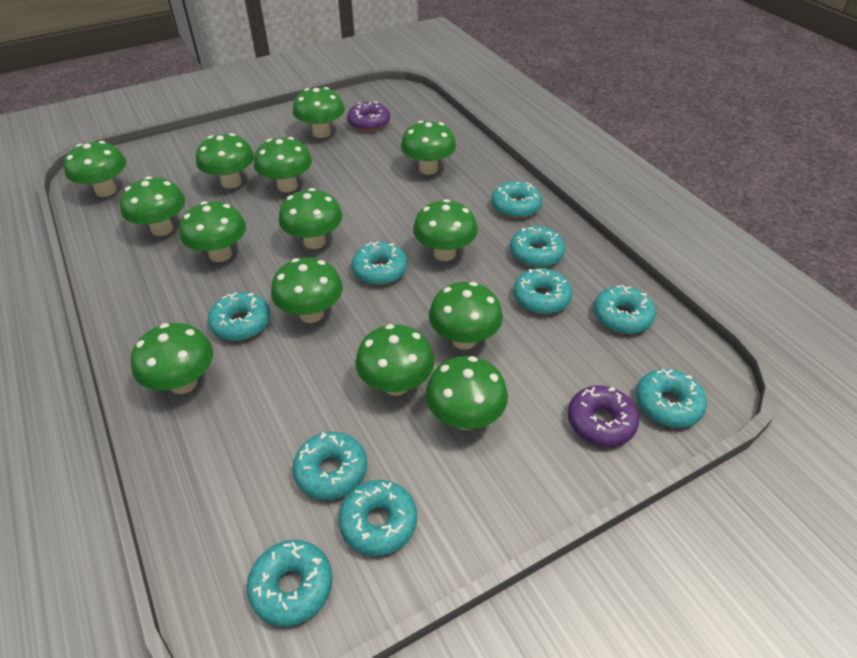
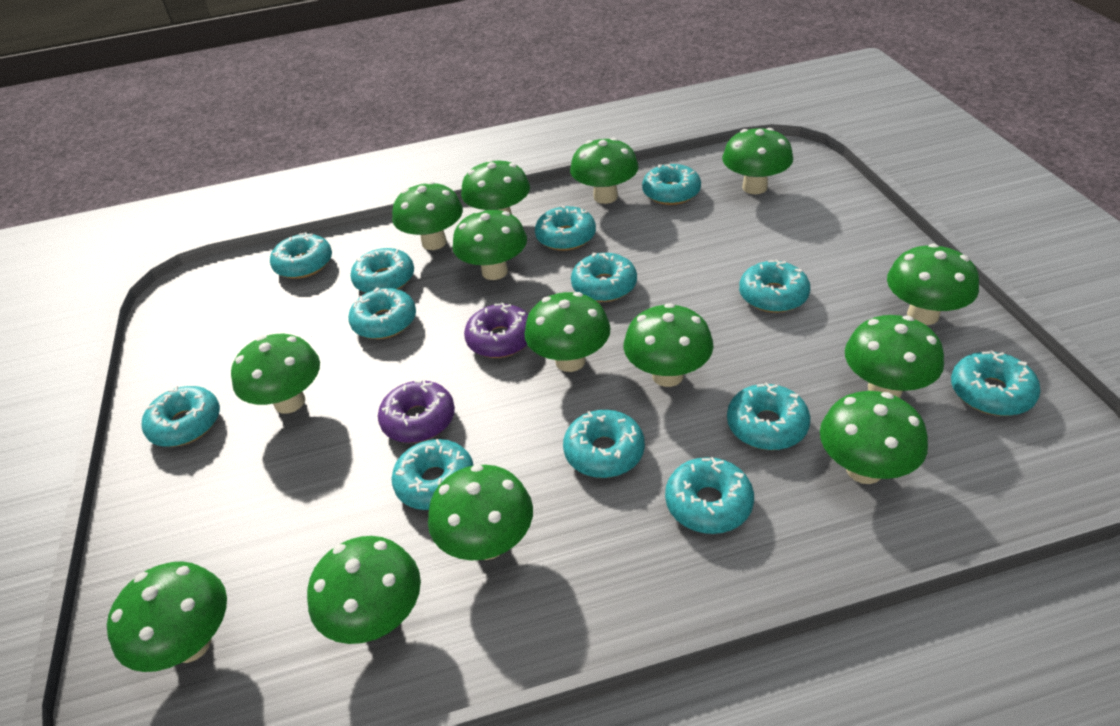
turquoise donut: [208,292,270,341] [247,540,333,626] [293,432,367,500] [339,480,417,556] [351,241,407,285] [491,181,542,218] [510,226,565,267] [513,268,572,314] [594,285,656,334] [636,369,707,428] = 10 -> [142,386,220,447] [270,232,332,279] [348,287,416,339] [350,248,414,293] [391,439,473,510] [535,205,596,251] [563,410,645,478] [571,253,637,302] [642,164,701,205] [665,457,754,534] [727,382,811,450] [739,259,810,313] [951,350,1041,416] = 13

